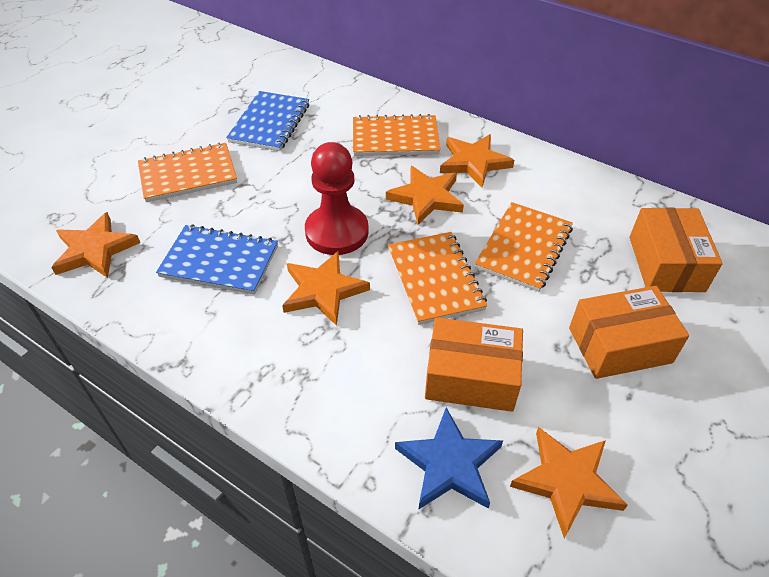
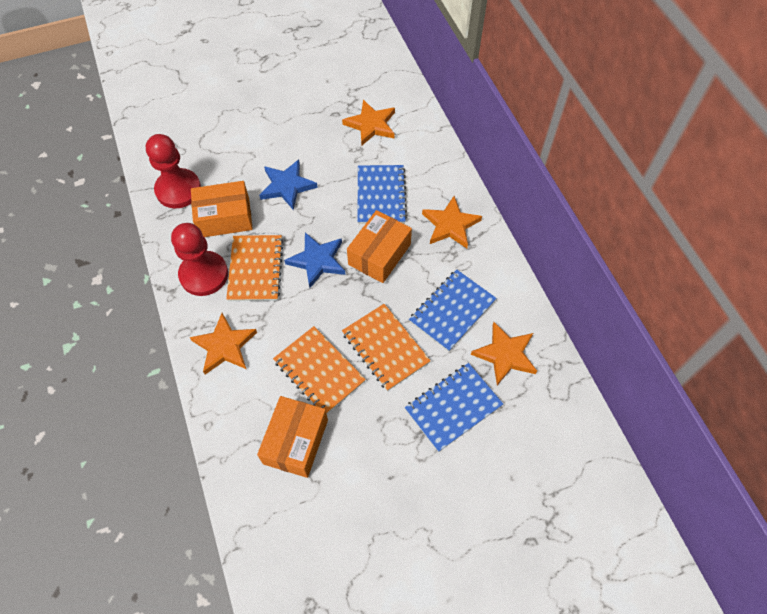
blue notebook: [156,224,278,295] [226,91,309,151] = 2 -> [358,165,407,224] [405,363,503,452] [409,270,497,352] = 3
blue star: [395,407,503,510] = 1 -> [259,160,318,210] [284,233,345,288] = 2
orange notebook: [138,142,237,202] [353,114,440,156] [388,232,487,325] [475,202,573,292] = 4 -> [226,235,284,301] [273,326,366,414] [342,304,431,391] = 3
orange star: [51,212,140,278] [282,251,370,326] [386,166,464,225] [440,134,514,188] [510,427,628,538] = 5 -> [190,313,257,374] [342,100,395,146] [422,196,482,248] [471,322,537,385] = 4
red pawn: [305,142,369,255] = 1 -> [146,134,201,208] [171,223,228,296] = 2

